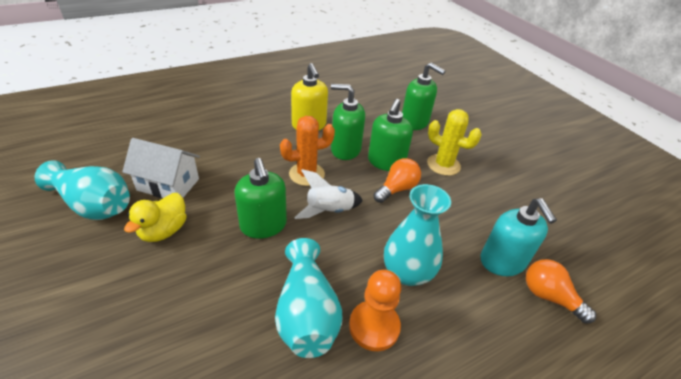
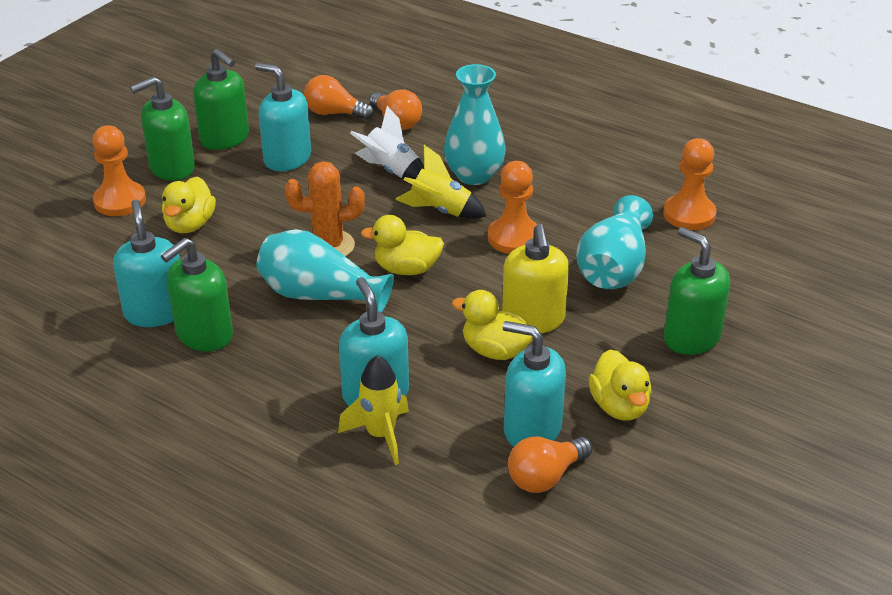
orange light bulb: [374,158,421,203] [526,259,596,323] = 2 -> [304,75,374,120] [369,89,422,130] [508,437,592,493] = 3
orange pawn: [349,270,401,351] = 1 -> [92,125,146,216] [488,161,537,254] [663,138,716,230] = 3
turquoise soap dispenser: [480,198,557,276] = 1 -> [113,199,180,327] [255,63,311,171] [339,277,409,406] [502,321,566,447] = 4
white house: [122,138,200,198] = 1 -> none = 0
yellow cactus: [427,109,482,176] = 1 -> none = 0
yellow duck: [124,193,187,242] = 1 -> [162,177,216,233] [361,215,444,275] [452,290,533,360] [588,350,652,420] = 4
yellow rocket: none = 0 -> [338,355,409,465] [395,145,486,219] = 2

